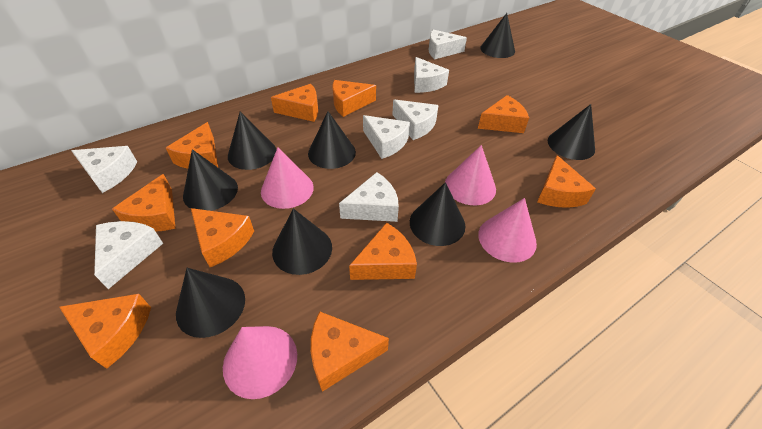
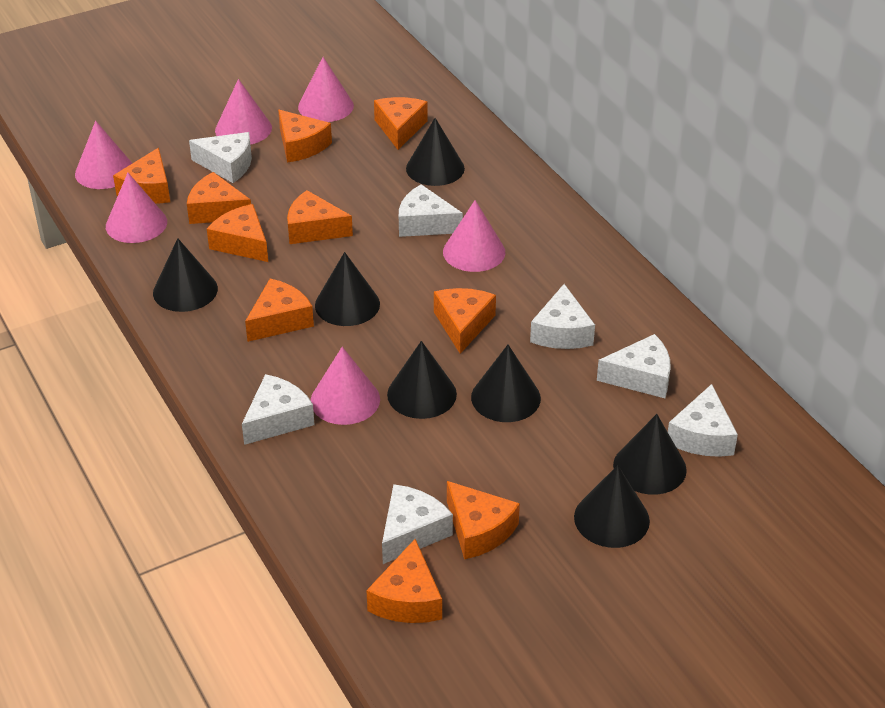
black cone: [176,268,245,338] [183,149,238,211] [228,112,276,170] [272,208,332,275] [308,111,356,169] [410,182,465,246] [480,13,515,58] [548,104,595,160] = 8 -> [153,238,218,312] [315,252,380,326] [387,341,457,419] [406,118,465,186] [471,345,541,422] [574,465,650,548] [613,414,687,495] = 7
pink cone: [223,326,297,399] [261,147,314,209] [445,145,496,205] [478,198,537,263] = 4 -> [75,121,132,189] [106,173,167,243] [215,79,272,145] [298,57,354,122] [310,347,380,425] [443,200,505,272] = 6

